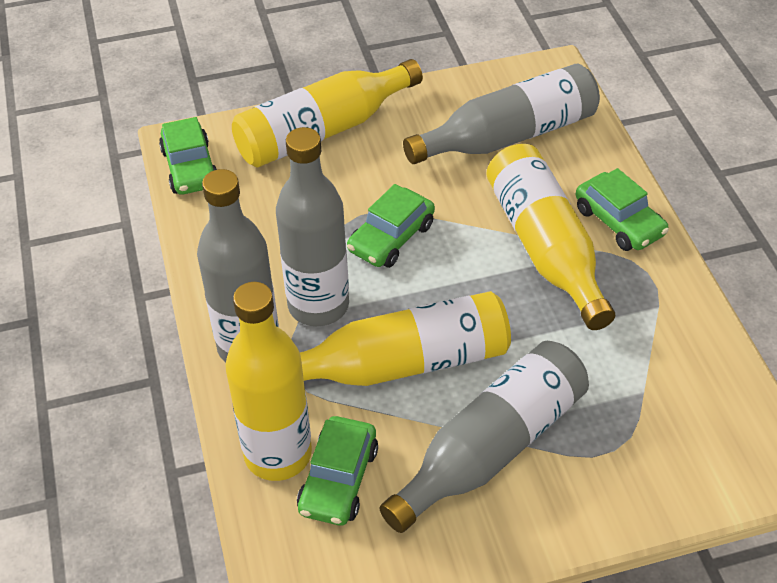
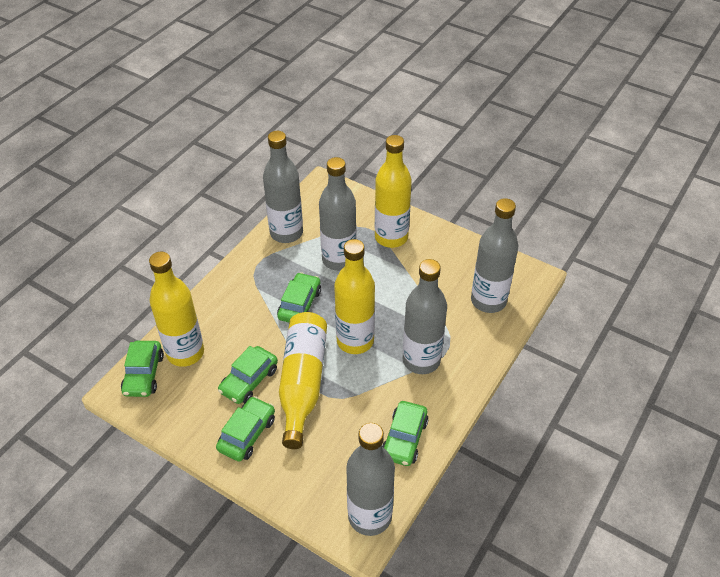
green car: [159,117,217,195] [297,416,378,526] [347,184,435,268] [576,168,669,251] = 4 -> [121,341,164,397] [216,396,275,462] [218,346,278,404] [277,272,321,322] [382,401,429,466] = 5
grey bottle: [197,169,279,362] [276,127,349,326] [379,341,589,533] [403,64,600,164] = 4 -> [263,131,303,243] [319,157,357,271] [346,423,395,536] [403,259,447,374] [471,198,518,313] = 5

